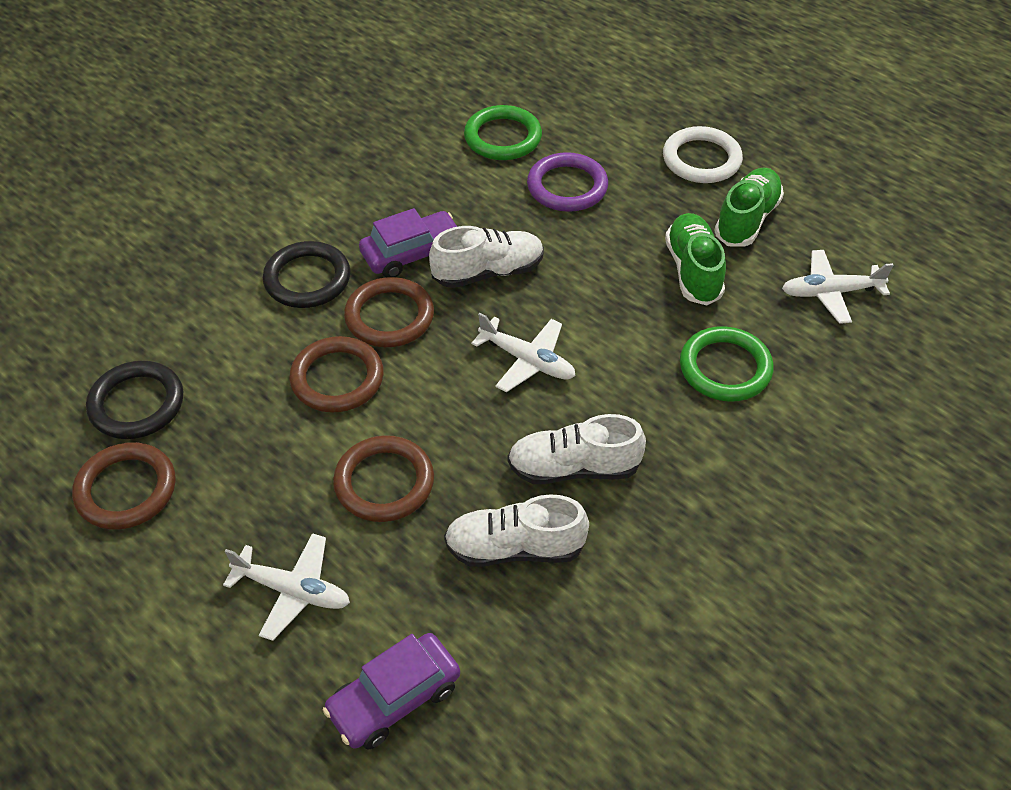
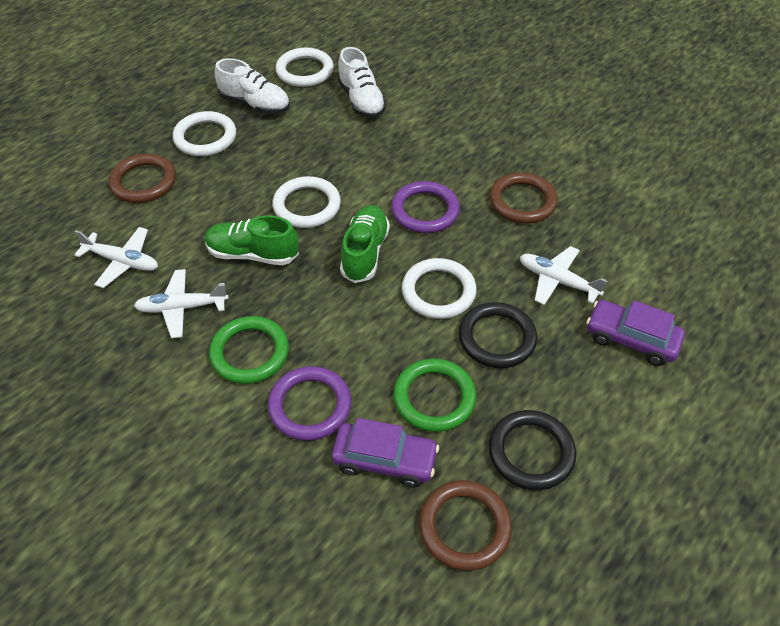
brown ring: [72,442,176,530] [289,336,384,413] [333,435,434,522] [344,277,434,347] = 4 -> [108,154,176,203] [419,480,512,571] [489,172,558,224] = 3
purple ring: [527,152,608,212] = 1 -> [268,366,351,441] [391,181,460,233] = 2
white ring: [663,126,743,183] = 1 -> [173,111,236,156] [272,176,341,228] [276,48,334,87] [402,258,477,319] = 4
white shoe: [429,226,544,288] [444,494,589,567] [507,414,646,484] = 3 -> [215,58,290,114] [337,47,386,118] = 2

